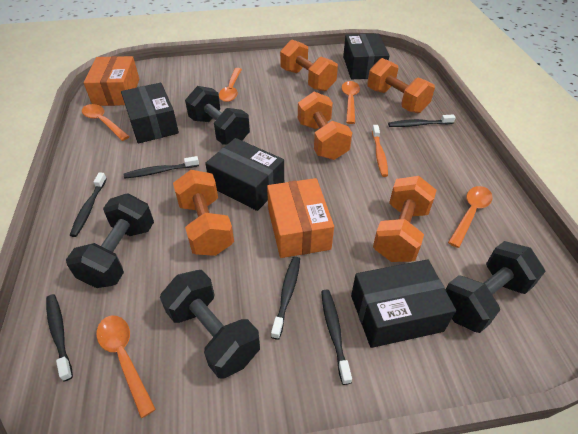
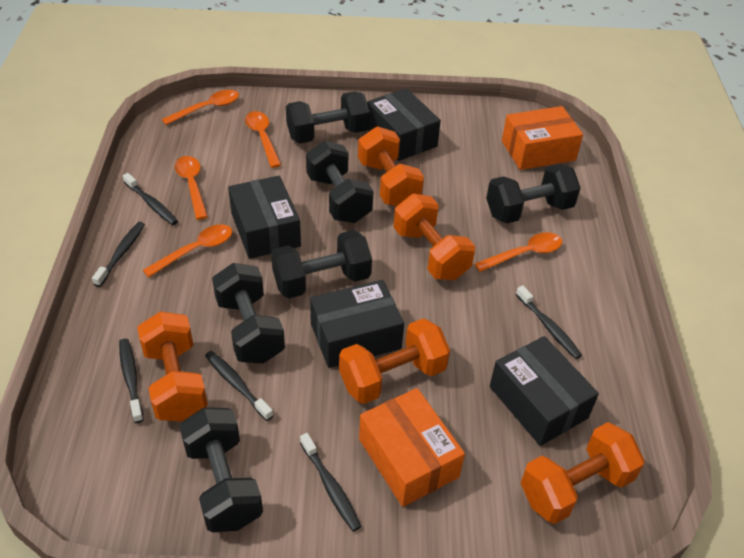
black dumbbell: [66,193,154,288] [160,270,260,379] [185,86,250,145] [445,241,546,333] = 4 -> [179,407,263,532] [212,263,285,364] [271,230,372,299] [286,91,370,143] [306,141,374,223] [486,164,581,224] = 6
orange toothbrush: [372,125,388,177] = 1 -> none = 0

